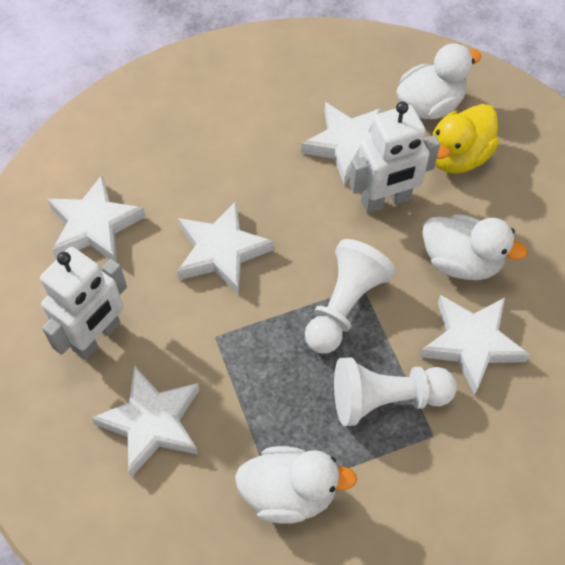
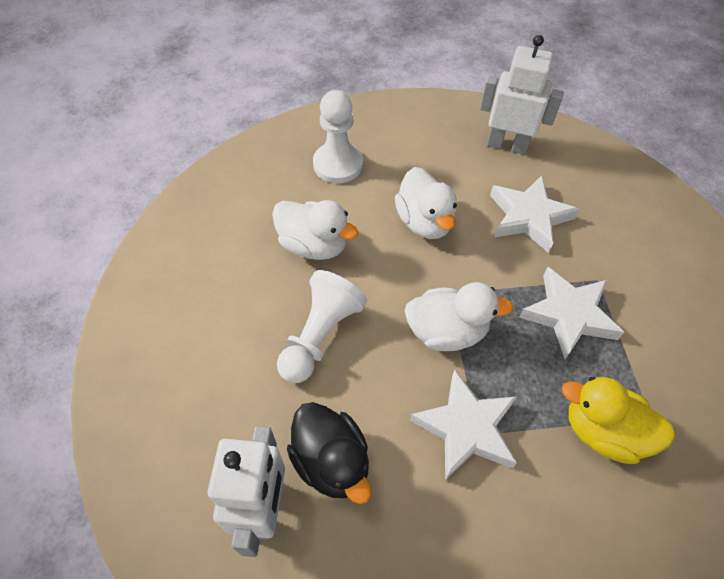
black duck: none = 0 -> [287,402,371,504] = 1
white star: [47,175,146,262] [91,365,199,477] [177,201,274,295] [301,102,382,185] [420,295,530,396] = 5 -> [410,369,517,480] [490,175,579,253] [519,267,624,359] = 3

